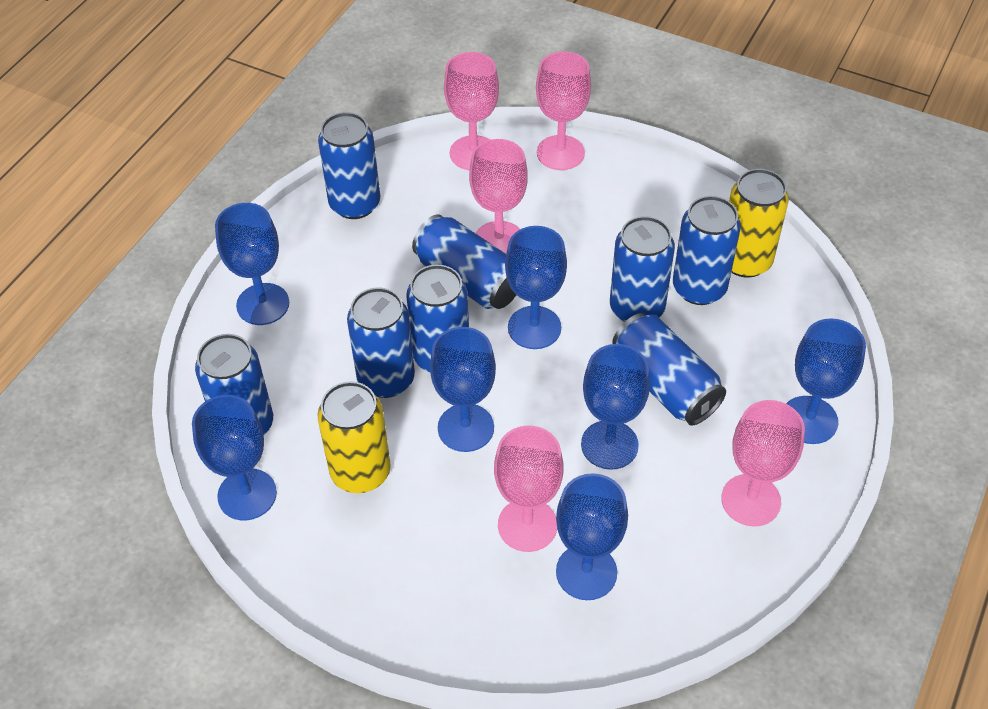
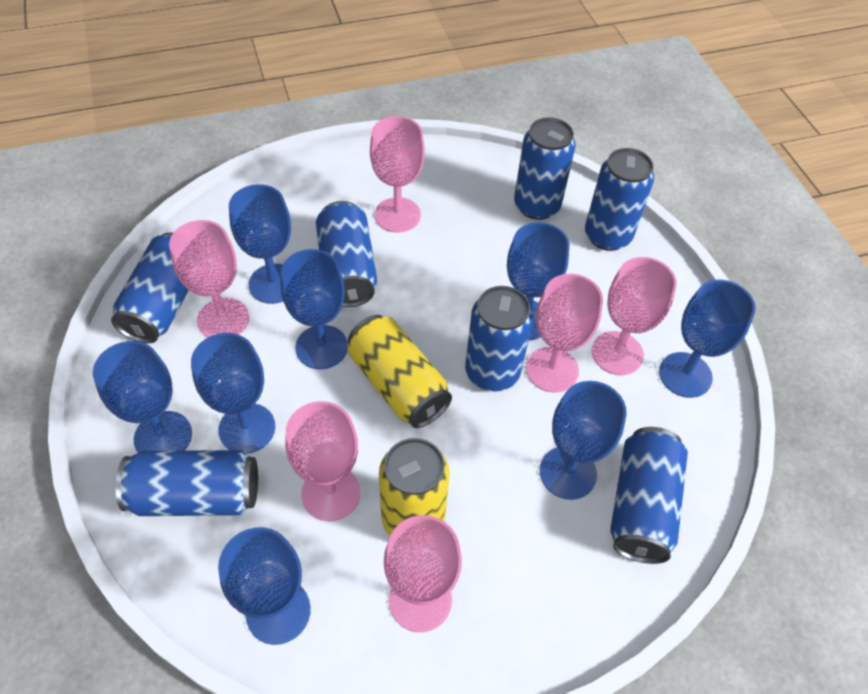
blue can: [195,334,273,435] [318,112,380,219] [347,287,415,398] [406,265,469,372] [412,215,516,309] [610,216,675,322] [612,313,726,426] [673,196,741,305] = 8 -> [111,232,189,343] [116,450,258,516] [316,201,377,307] [465,286,533,391] [514,117,576,220] [585,148,654,251] [610,427,688,564] = 7
blue goblet: [192,395,277,520] [215,203,289,325] [430,327,496,452] [505,226,567,349] [556,473,628,600] [581,344,650,470] [786,318,866,444] = 7 -> [93,341,192,453] [191,333,275,454] [218,527,311,645] [229,184,291,304] [281,249,348,369] [507,222,569,341] [540,381,627,500] [659,280,756,398] = 8
pink goblet: [444,52,499,170] [469,139,528,253] [494,426,563,552] [536,51,591,170] [721,400,805,527] = 5 -> [169,220,249,338] [285,401,360,521] [370,116,425,233] [384,515,462,632] [526,274,603,393] [592,257,676,375] = 6

